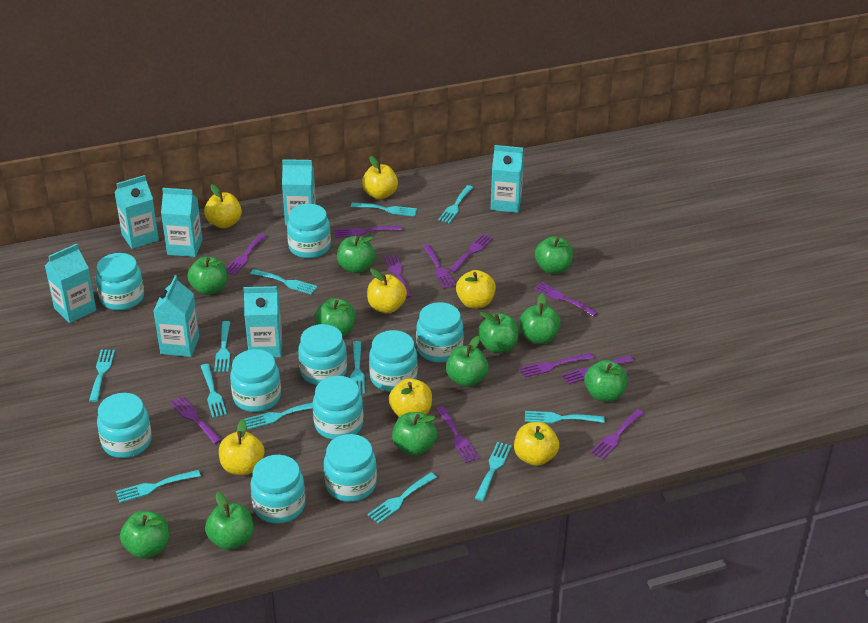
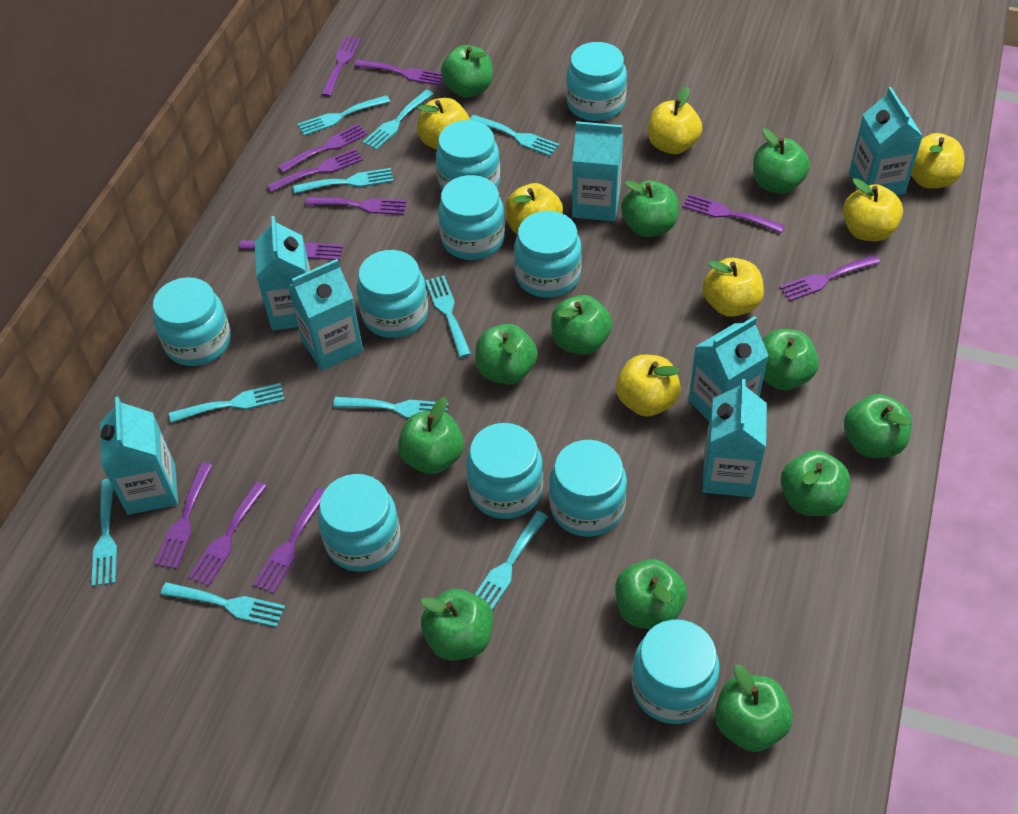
green apple: [120,511,169,559] [187,257,227,295] [205,492,253,550] [315,298,355,336] [337,236,375,273] [392,412,437,456] [446,336,489,387] [478,312,519,353] [520,293,561,344] [535,236,573,274] [584,360,628,402] = 11 -> [398,397,464,474] [420,589,493,660] [441,45,493,97] [475,324,538,385] [551,295,613,355] [615,559,687,629] [621,180,679,237] [715,665,793,752] [753,129,810,194] [762,329,819,390] [781,450,850,516] [844,394,912,458] = 12
turquoise fork: [89,350,115,402] [116,470,201,503] [201,364,227,418] [214,321,230,372] [244,403,313,430] [250,269,317,294] [350,341,365,394] [351,203,417,216] [367,472,437,524] [438,185,473,223] [475,442,512,501] [525,411,605,423] = 12 -> [91,479,117,586] [161,582,285,627] [169,383,284,423] [293,168,394,194] [298,95,390,136] [333,397,448,418] [363,90,433,150] [425,276,471,358] [470,115,559,156] [475,511,548,610] = 10

